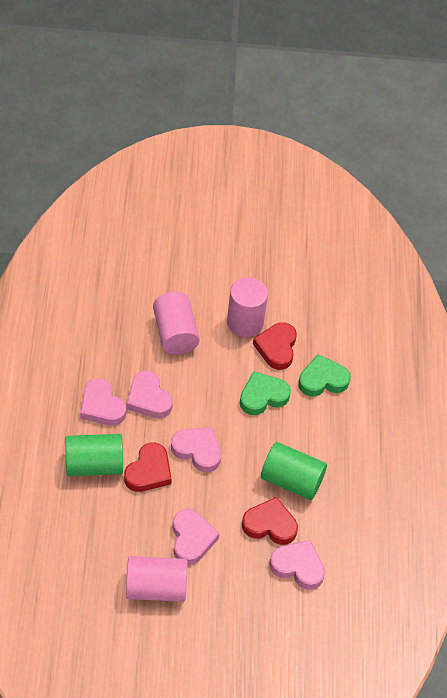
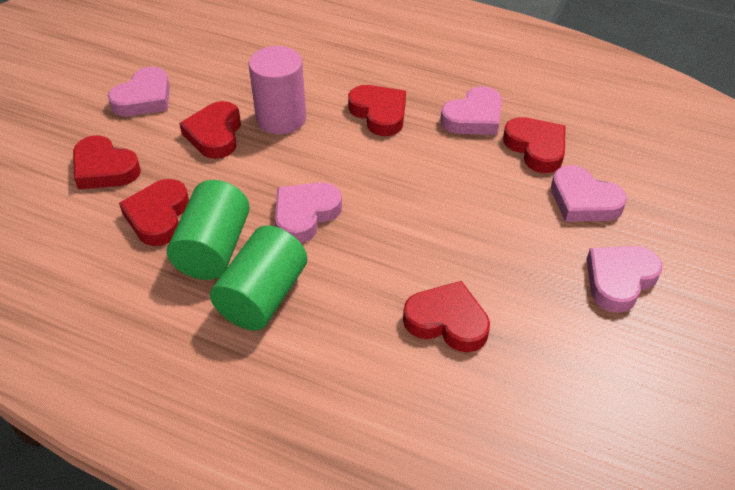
green heart: [240,371,291,415] [298,354,351,397] = 2 -> none = 0
pink cylinder: [126,556,187,602] [153,292,200,355] [227,277,268,337] = 3 -> [249,46,306,134] = 1
red heart: [124,443,172,492] [242,497,298,545] [253,322,297,370] = 3 -> [73,135,141,189] [119,179,189,246] [179,101,241,159] [348,85,406,136] [403,281,490,352] [503,117,565,173] = 6

